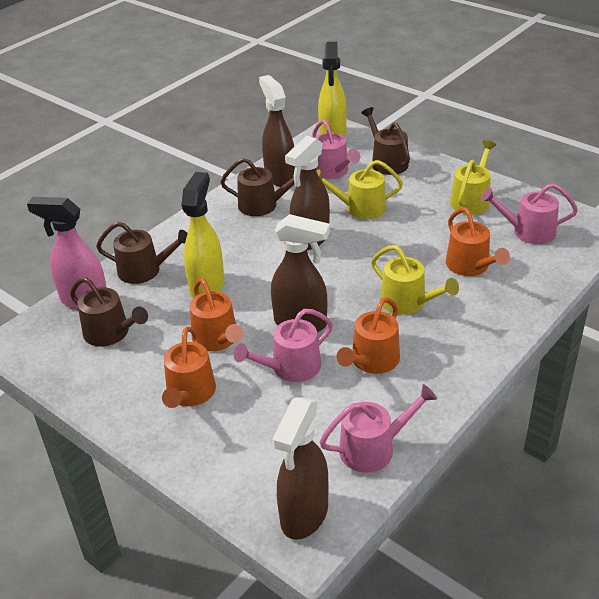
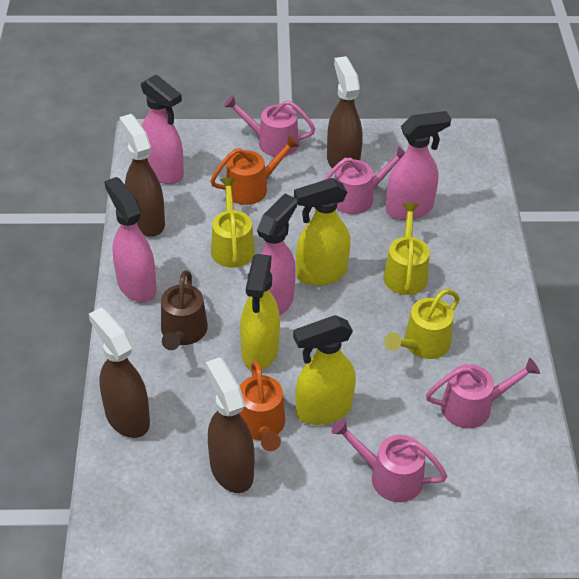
brown watering can: [70,277,148,347] [96,222,188,284] [220,158,294,216] [361,107,410,175] = 4 -> [161,270,208,350] = 1
orange watering can: [162,327,216,408] [189,278,243,351] [337,297,400,374] [446,207,510,276] = 4 -> [210,135,300,205] [239,361,285,451] = 2
pink spray bottle: [27,197,107,310] = 1 -> [104,177,157,302] [141,74,184,184] [257,194,297,316] [386,111,451,220] = 4
yellow spray bottle: [181,172,224,298] [318,42,347,137] = 2 -> [240,254,280,370] [293,315,356,425] [294,178,351,286] = 3

